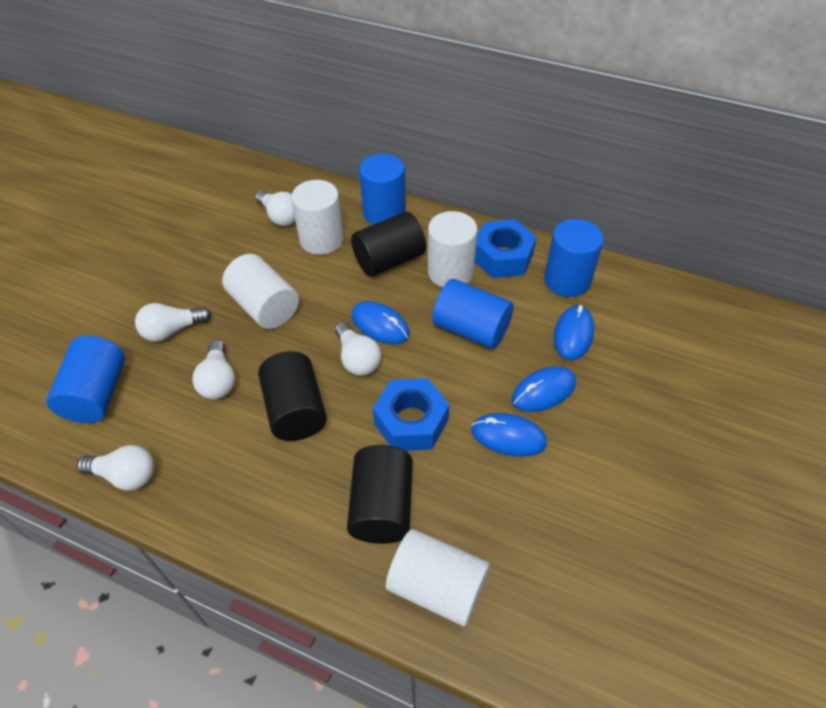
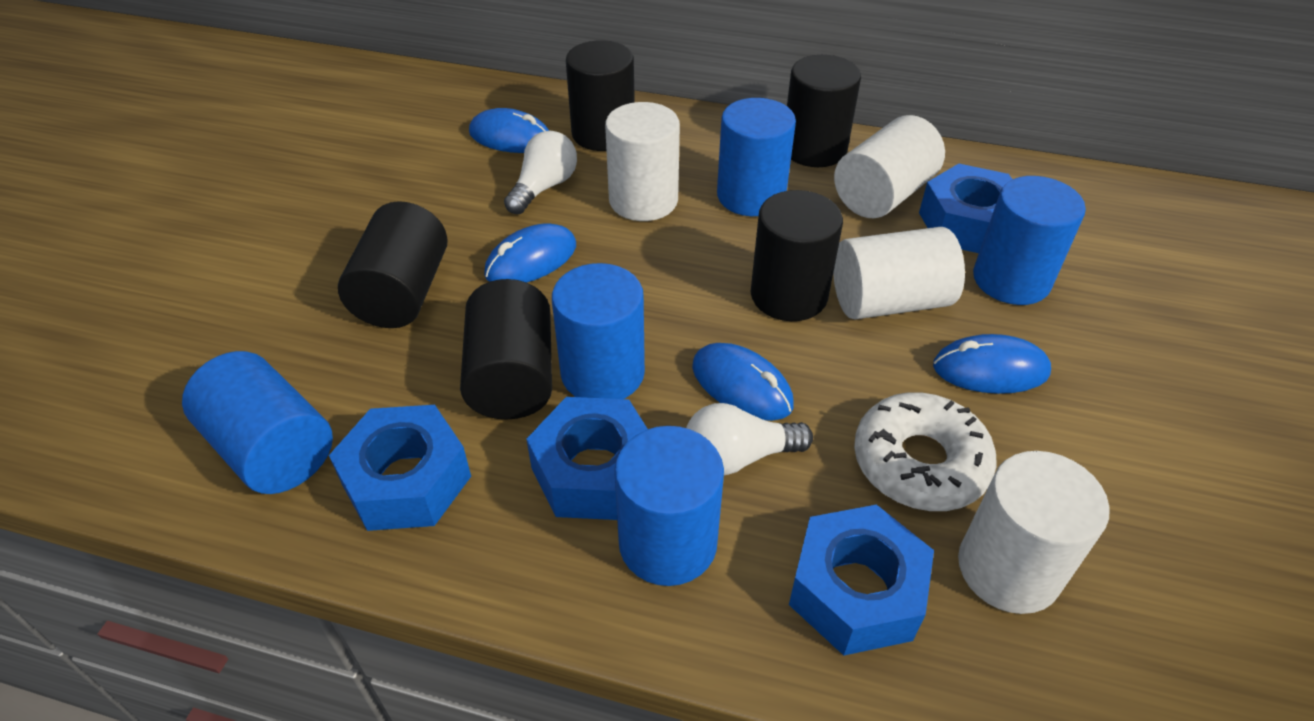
black cylinder: [258,351,327,441] [347,445,413,544] [351,212,426,277] = 3 -> [338,201,448,328] [460,279,552,419] [566,40,635,151] [751,190,843,321] [787,55,861,167] = 5
blue cylinder: [46,336,125,423] [359,153,406,225] [432,279,514,349] [544,219,604,297] = 4 -> [182,351,333,494] [552,263,645,399] [614,426,724,586] [717,98,796,216] [973,176,1086,305] = 5
blue nut: [373,378,449,451] [475,219,537,278] = 2 -> [329,405,471,531] [526,397,647,520] [789,505,934,656] [919,164,1012,253] = 4
white donut: none = 0 -> [854,392,997,511] = 1
white light bulb: [77,445,154,490] [135,303,211,342] [192,340,235,400] [255,190,296,226] [335,322,381,376] = 5 -> [504,131,577,214] [686,403,813,475] = 2

